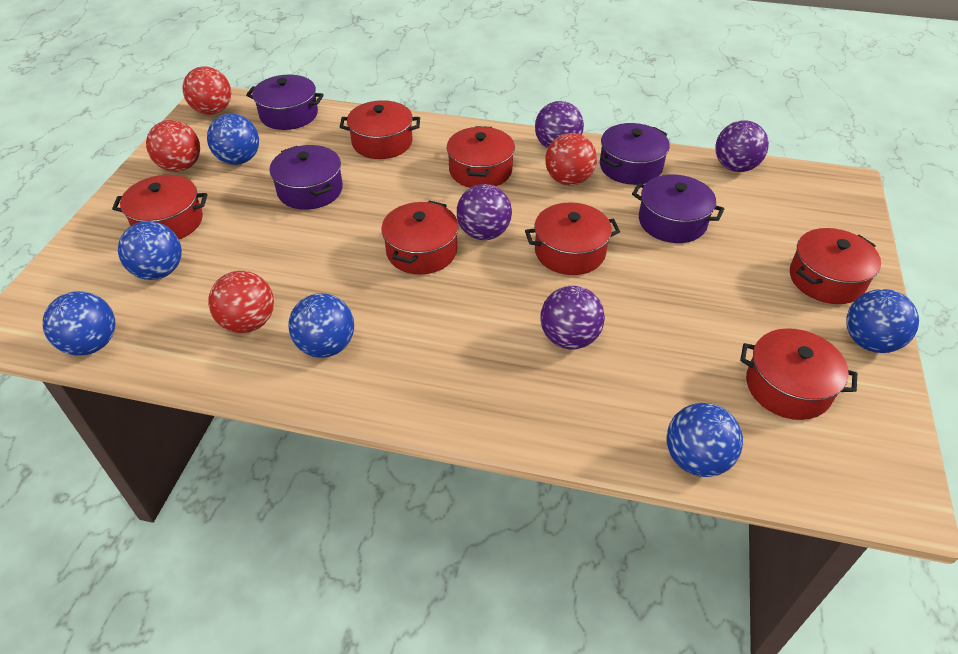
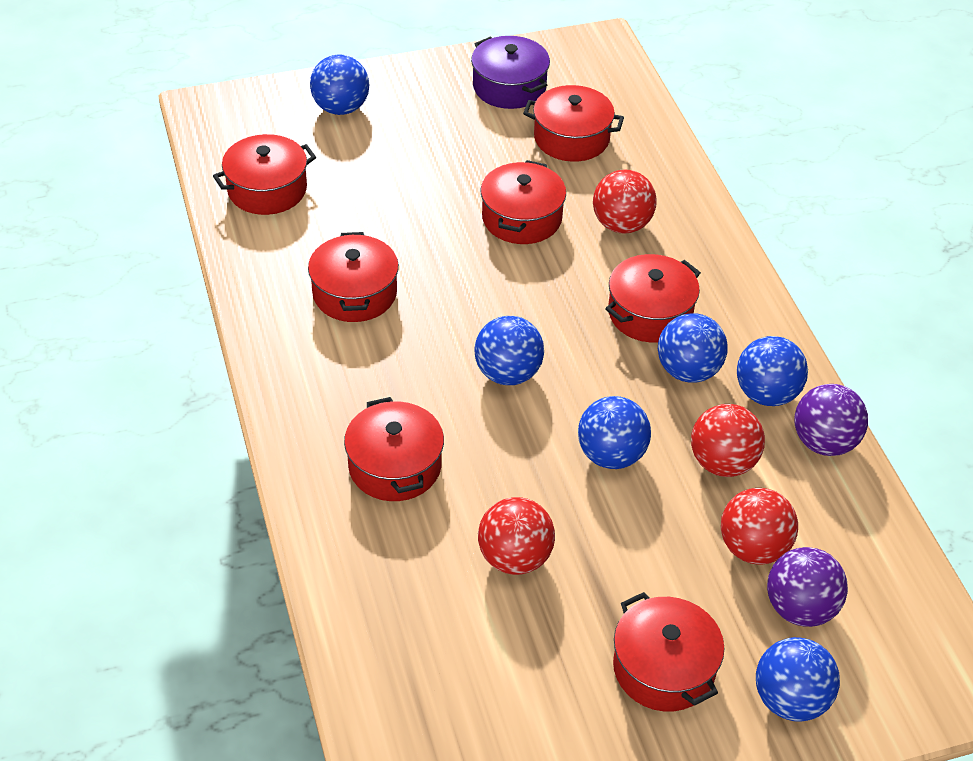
purple ball: [457,184,512,240] [535,101,584,149] [540,286,605,349] [715,120,769,172] = 4 -> [767,547,848,627] [794,384,868,456] = 2
purple pot: [246,75,324,130] [269,145,343,210] [600,123,670,185] [632,175,724,243] = 4 -> [471,36,550,109] = 1

